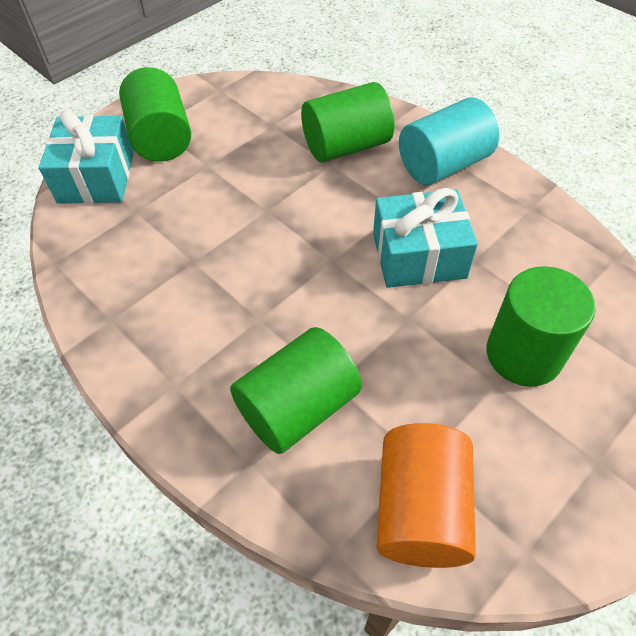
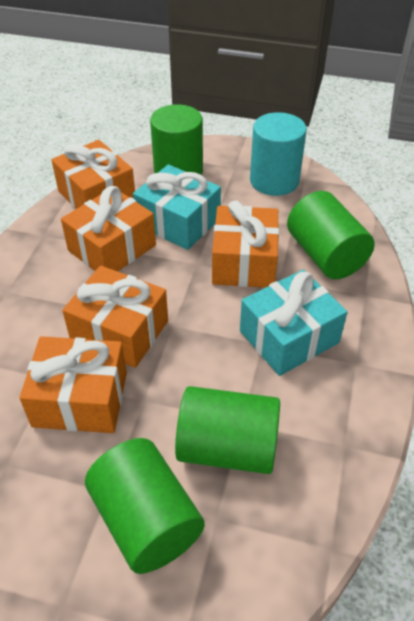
orange cylinder: [376,423,476,568] = 1 -> none = 0
orange gift: none = 0 -> [19,336,127,433] [51,140,135,209] [61,186,156,272] [62,266,168,368] [212,201,279,288] = 5

